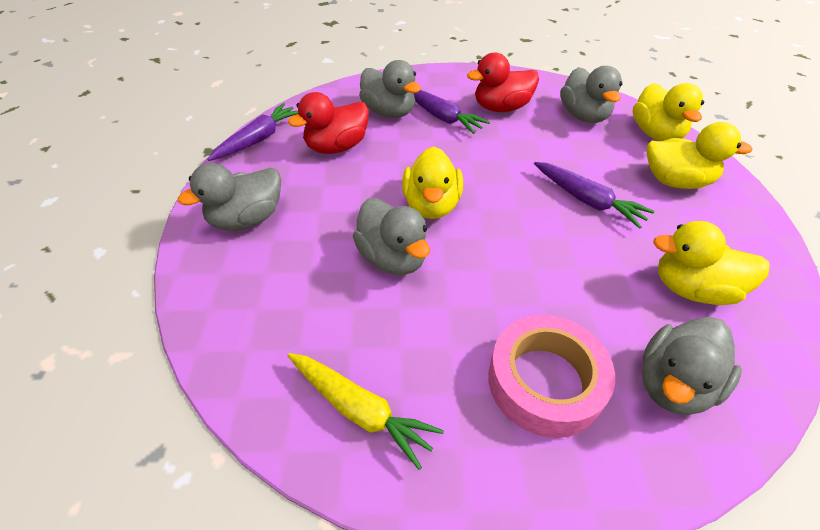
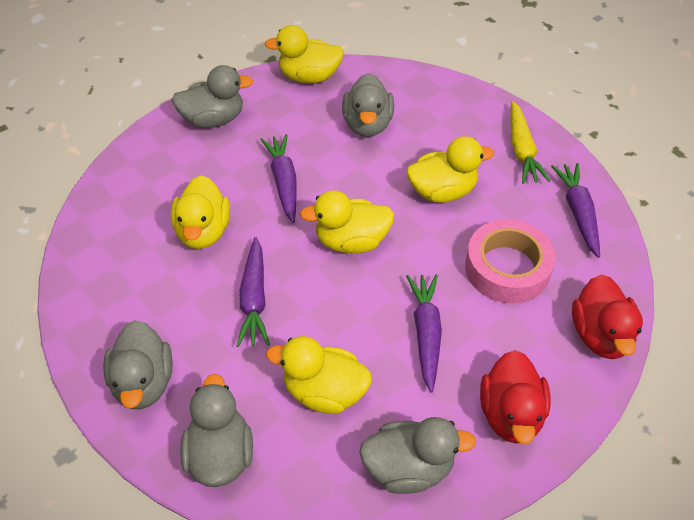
purple carrot: [207,103,298,161] [414,90,490,134] [534,162,655,229] = 3 -> [236,237,270,347] [260,134,296,223] [406,274,442,393] [551,163,600,258] = 4
yellow duck: [402,147,463,219] [633,83,704,141] [647,122,752,189] [653,221,770,305] = 4 -> [170,175,230,249] [264,25,344,83] [266,336,372,414] [300,190,394,253] [407,136,494,203] = 5

